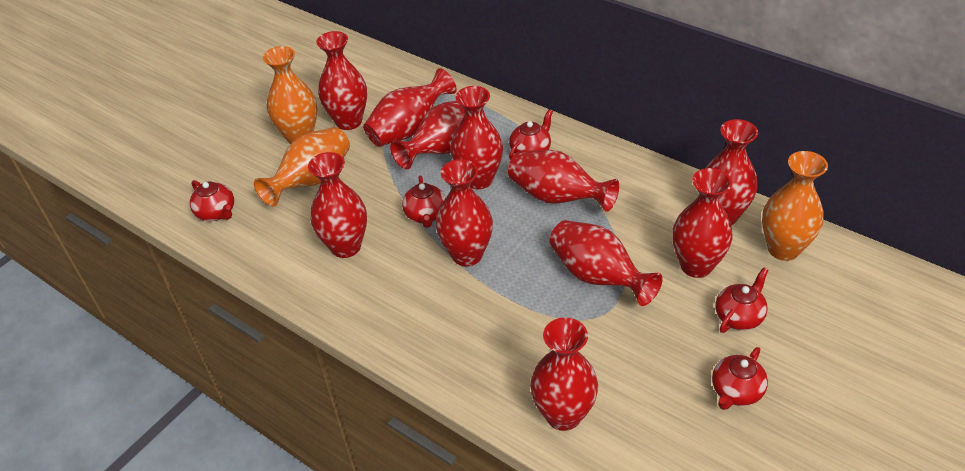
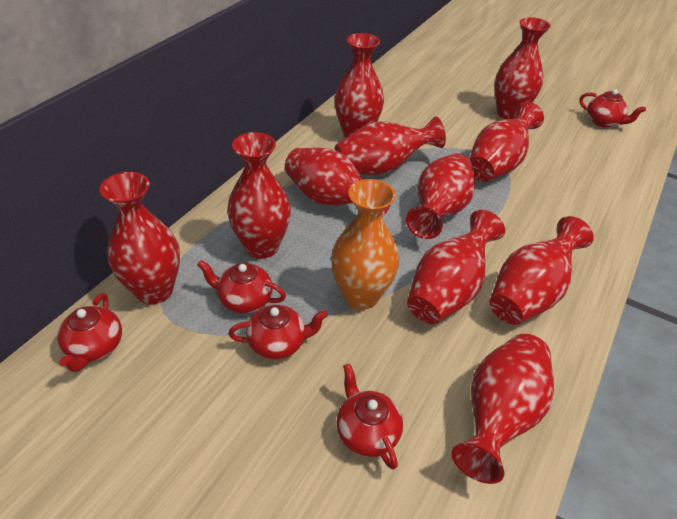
orange vase: [254,127,350,206] [263,46,317,144] [762,151,828,261] = 3 -> [331,179,399,310] = 1

